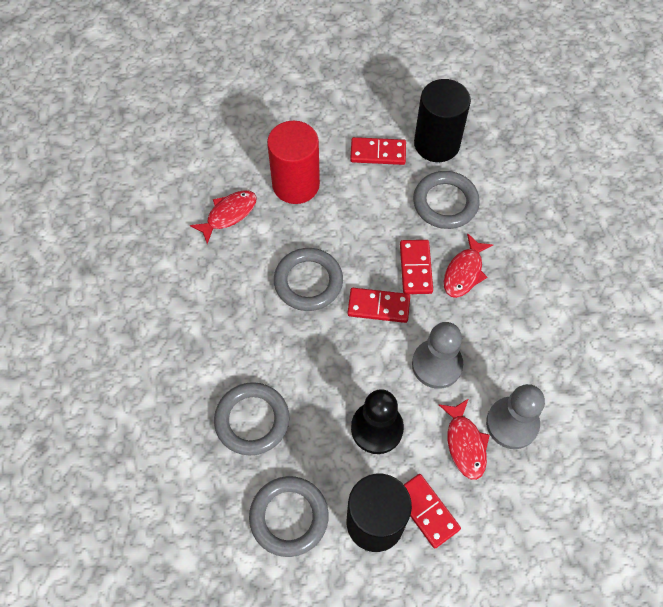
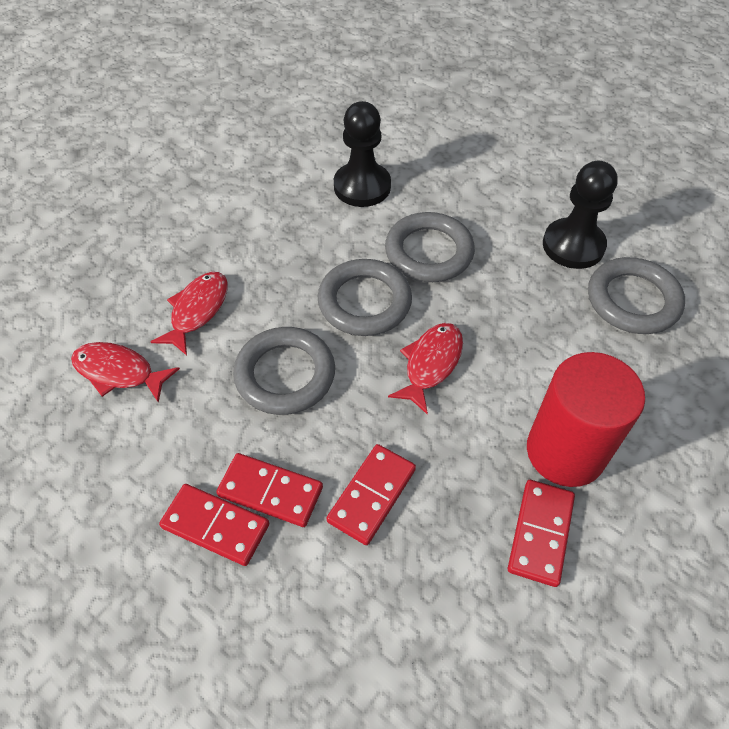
black cylinder: [347,474,412,552] [414,79,471,162] = 2 -> none = 0
black pawn: [351,389,404,454] = 1 -> [334,101,391,207] [543,161,618,269] = 2
grey pawn: [412,322,463,389] [486,384,545,449] = 2 -> none = 0

